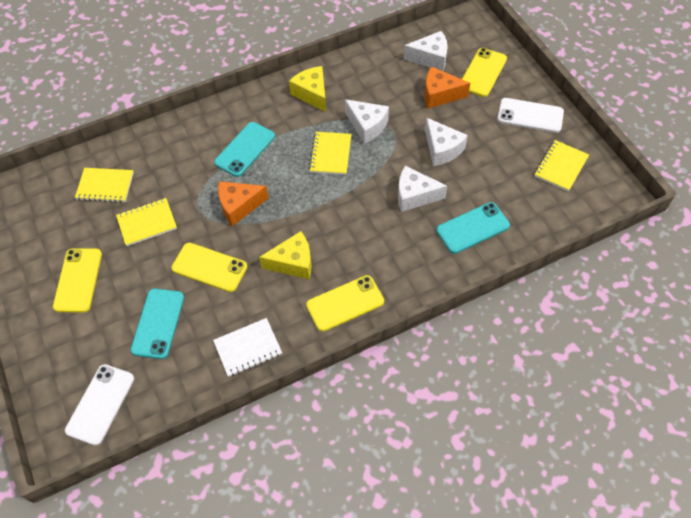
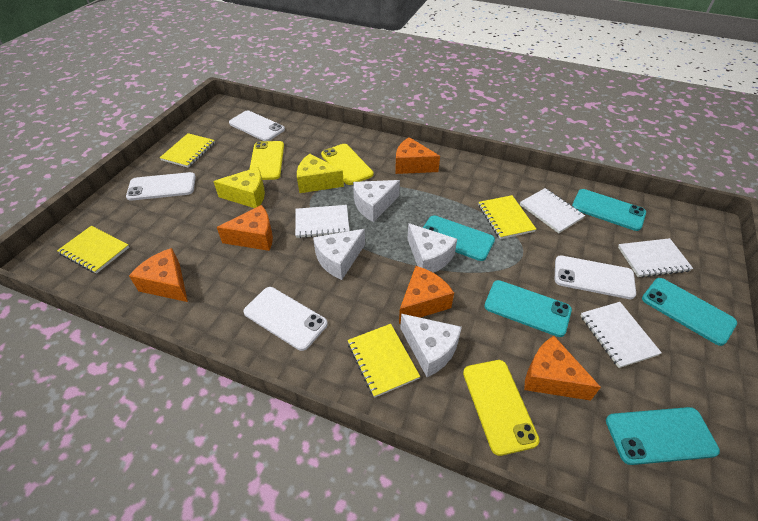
orange cheese: [218,181,269,226] [425,66,470,109] = 2 -> [129,248,188,302] [217,205,273,251] [395,137,440,174] [399,266,454,324] [524,336,601,401] = 5
turquoise phone: [130,289,184,359] [214,122,275,177] [436,202,510,254] = 3 -> [423,215,495,261] [484,280,572,337] [572,189,646,231] [606,407,720,465] [642,278,737,346] = 5
white notebook: [213,318,282,377] = 1 -> [295,205,349,238] [520,188,585,233] [581,302,662,368] [618,238,693,277] = 4
white phone: [65,364,134,446] [497,98,564,133] = 2 -> [126,172,196,201] [229,111,285,141] [243,287,328,351] [555,255,636,299] = 4
yellow phone: [53,248,102,313] [172,243,247,292] [306,275,384,331] [462,48,507,97] = 4 -> [249,141,284,180] [321,144,374,185] [463,360,540,456] = 3

